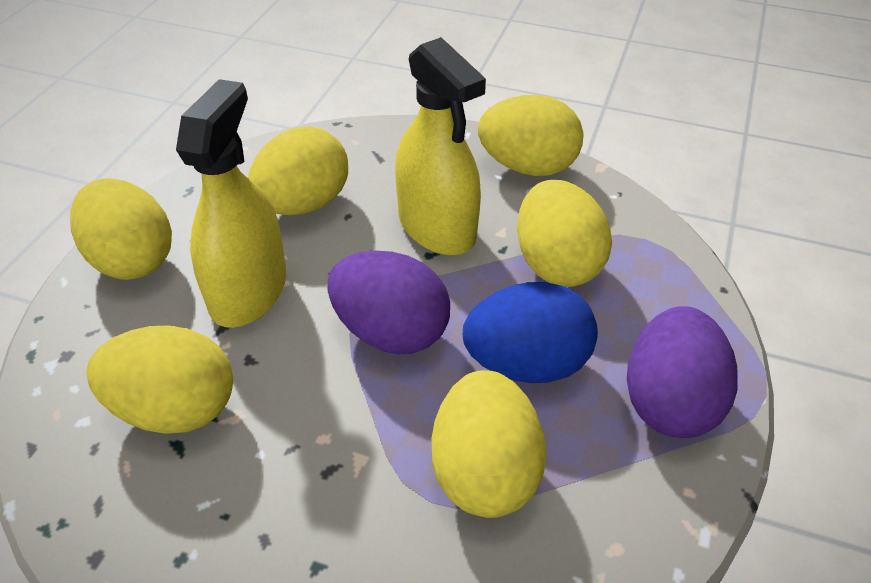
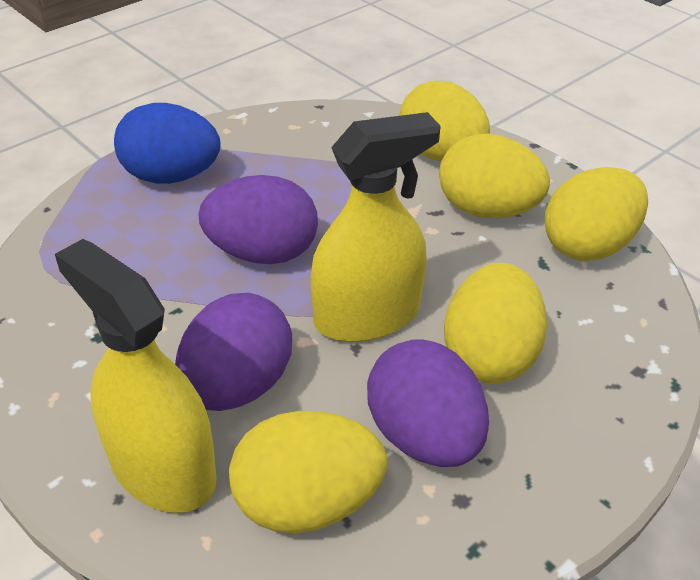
purple egg: [328,251,450,354] [627,306,738,438] = 2 -> [175,293,292,411] [198,175,318,264] [367,339,489,467] = 3
yellow egg: [70,178,172,280] [86,326,233,434] [248,127,348,215] [432,370,546,518] [478,95,584,176] [517,180,612,287] = 6 -> [229,411,387,533] [400,80,490,161] [439,133,550,218] [444,263,547,383] [544,167,648,261] = 5

